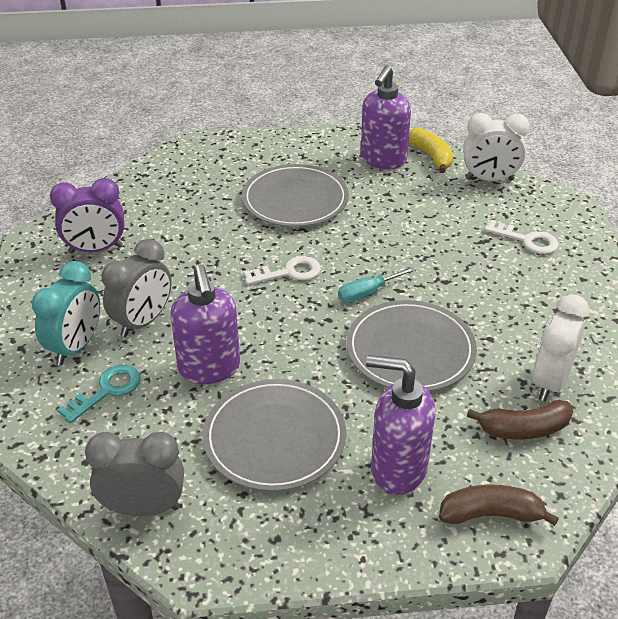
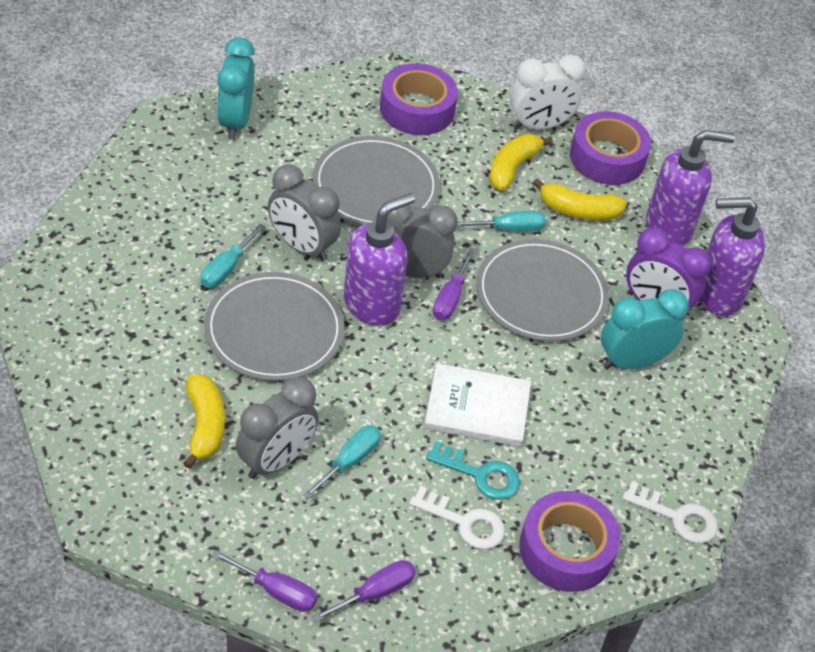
brown banana: [439,485,559,526] [467,400,573,439] = 2 -> none = 0
grey clock: [85,432,184,516] [102,239,172,337] = 2 -> [236,377,319,479] [268,164,341,262] [381,198,458,278] = 3
purple screwdriver: none = 0 -> [212,550,317,612] [312,560,416,622] [433,249,476,320] = 3
purple tape: none = 0 -> [380,63,458,135] [519,491,621,592] [570,111,651,185] = 3
turquoise clock: [32,261,100,365] = 1 -> [217,37,255,139] [601,289,689,369] = 2
turquoise screwdriver: [338,267,416,303] = 1 -> [201,224,265,288] [303,426,381,499] [457,211,546,232] = 3
white book: none = 0 -> [424,363,531,447] = 1
white clock: [463,113,529,181] [532,294,590,401] = 2 -> [510,55,586,130] = 1
yellow banana: [409,127,453,173] = 1 -> [183,375,225,469] [489,134,553,191] [533,178,627,220] = 3

